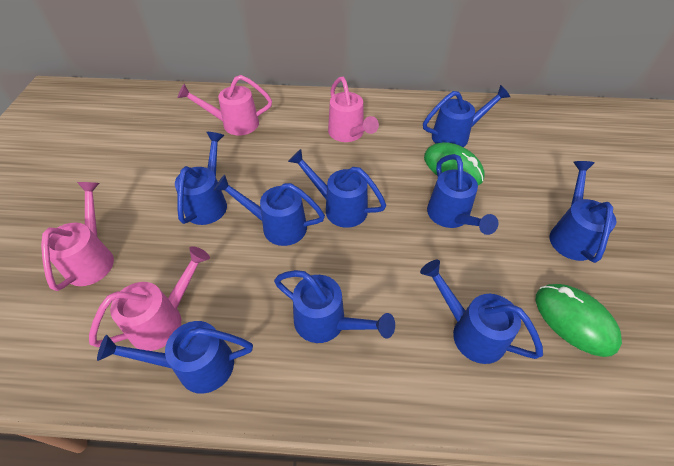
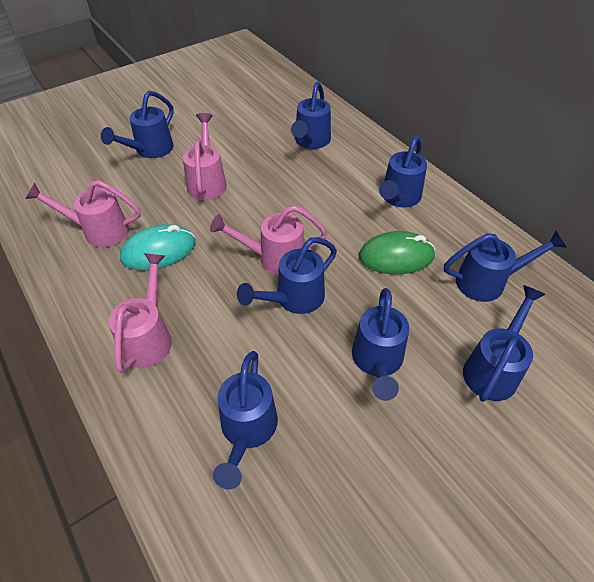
blue watering can: [97,321,253,394] [175,132,227,225] [214,175,325,246] [274,270,395,343] [288,149,386,228] [420,260,543,364] [423,85,510,147] [427,154,499,235] [549,161,617,263] = 9 -> [101,91,174,158] [213,351,278,489] [237,237,337,314] [291,82,331,149] [352,288,409,401] [379,136,427,208] [444,230,567,302] [463,285,546,402] = 8
green mouse: [424,142,485,185] [536,284,622,357] = 2 -> [359,231,435,274] = 1
turquoise mouse: none = 0 -> [120,224,195,270] = 1

